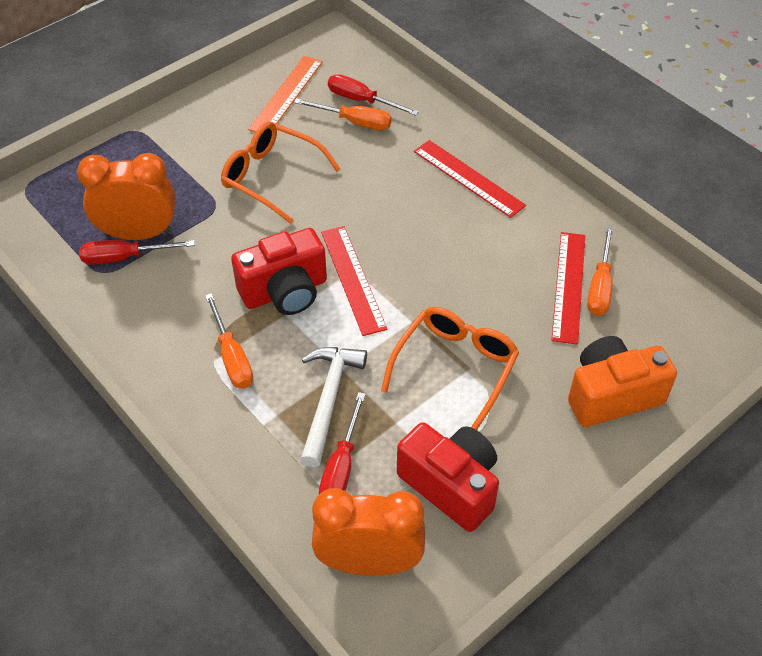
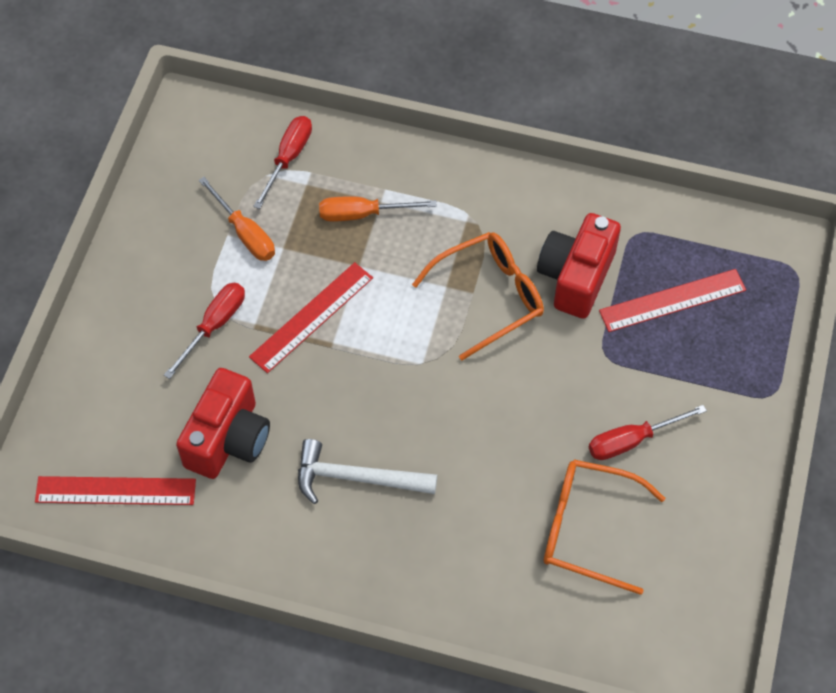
orange camera: [568,336,677,427] = 1 -> none = 0
orange clock: [77,153,176,240] [312,488,425,576] = 2 -> none = 0
orange ruler: [248,56,323,132] = 1 -> none = 0
orange screwdriver: [205,293,253,389] [294,99,392,130] [587,226,613,316] = 3 -> [199,177,275,261] [319,196,437,222] = 2

